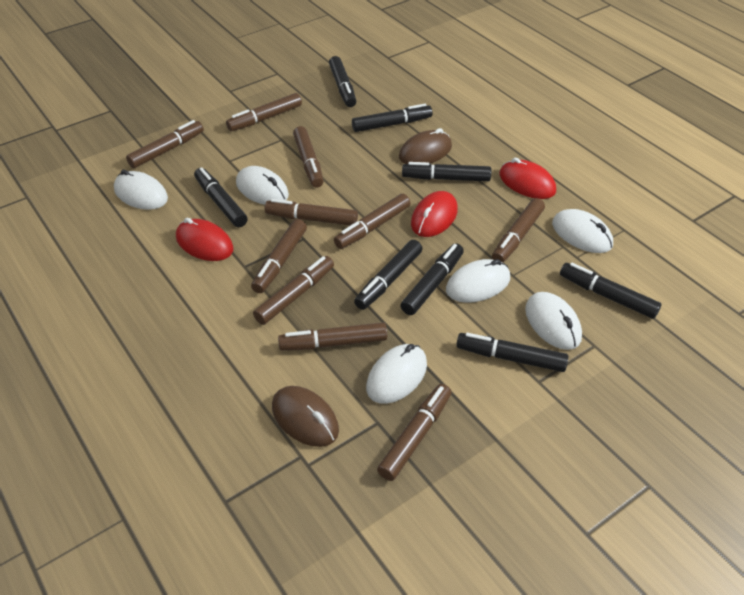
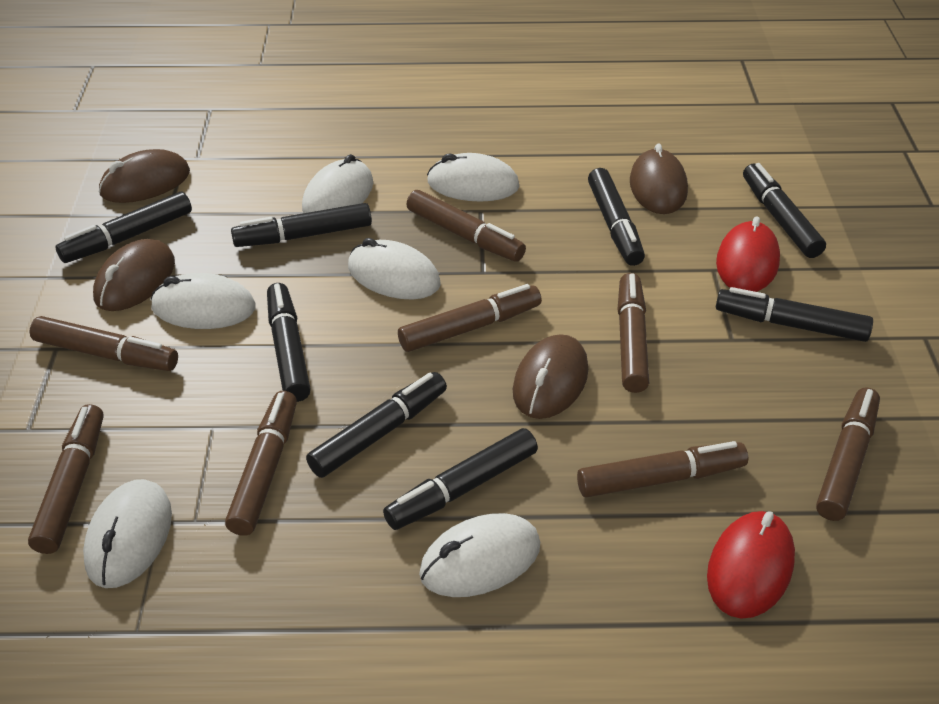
brown marker: [126,120,204,168] [226,93,302,131] [251,219,307,293] [253,256,334,325] [265,199,358,225] [278,322,387,351] [293,126,324,187] [334,194,411,249] [377,384,452,481] [492,198,545,263] = 10 -> [28,404,103,554] [30,316,178,371] [225,391,297,536] [398,284,542,352] [406,190,526,261] [577,441,748,497] [617,273,649,393] [816,387,880,521] = 8
brown mouse: [272,386,339,447] [399,128,452,164] = 2 -> [93,239,175,311] [99,149,190,203] [513,334,588,419] [630,143,688,214] = 4
red mouse: [176,218,234,261] [411,191,458,237] [500,158,556,199] = 3 -> [707,511,795,619] [716,217,780,292] = 2

